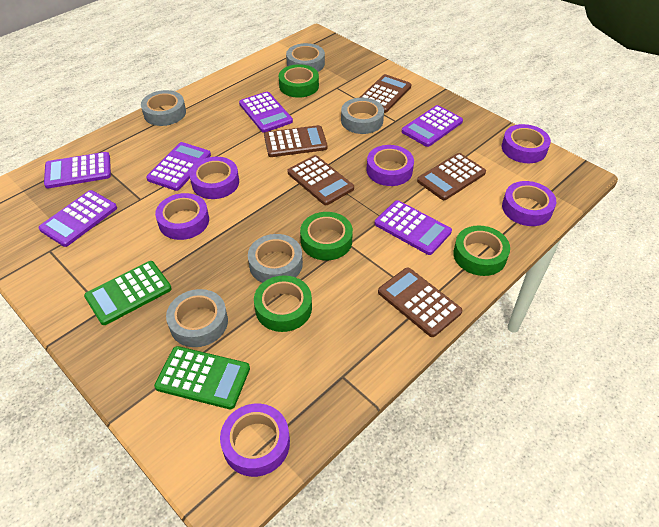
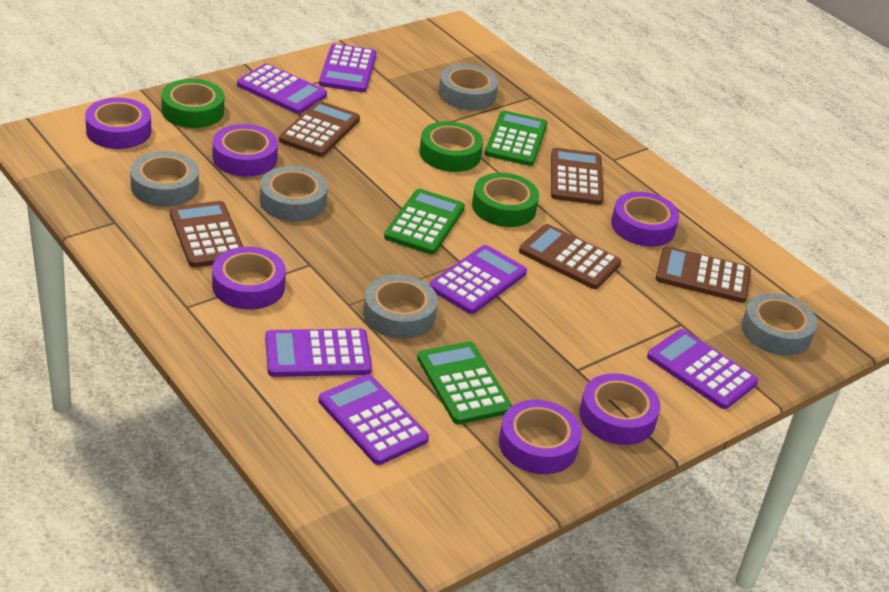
green calculator: [84,261,172,325] [154,346,250,409] = 2 -> [384,189,465,254] [417,341,512,425] [485,111,547,166] = 3
green tape: [254,275,312,332] [279,64,319,98] [300,212,353,260] [453,225,510,276] = 4 -> [161,79,224,128] [420,121,483,172] [472,173,539,227] = 3

